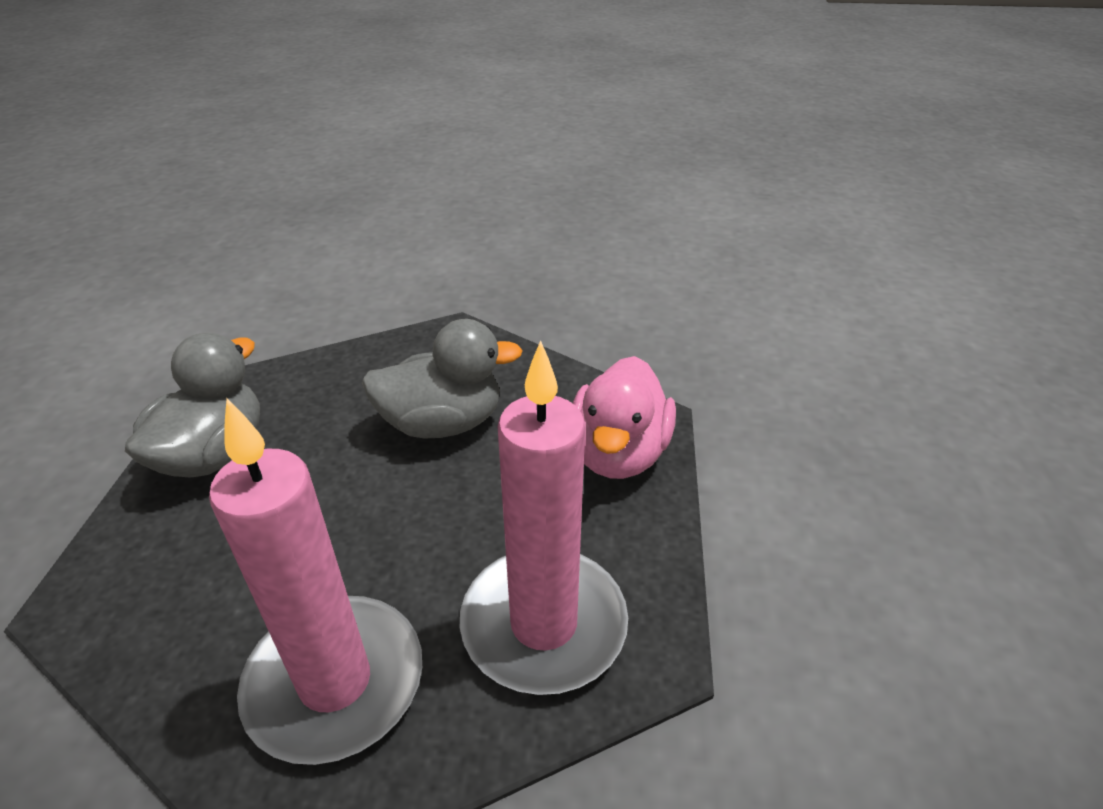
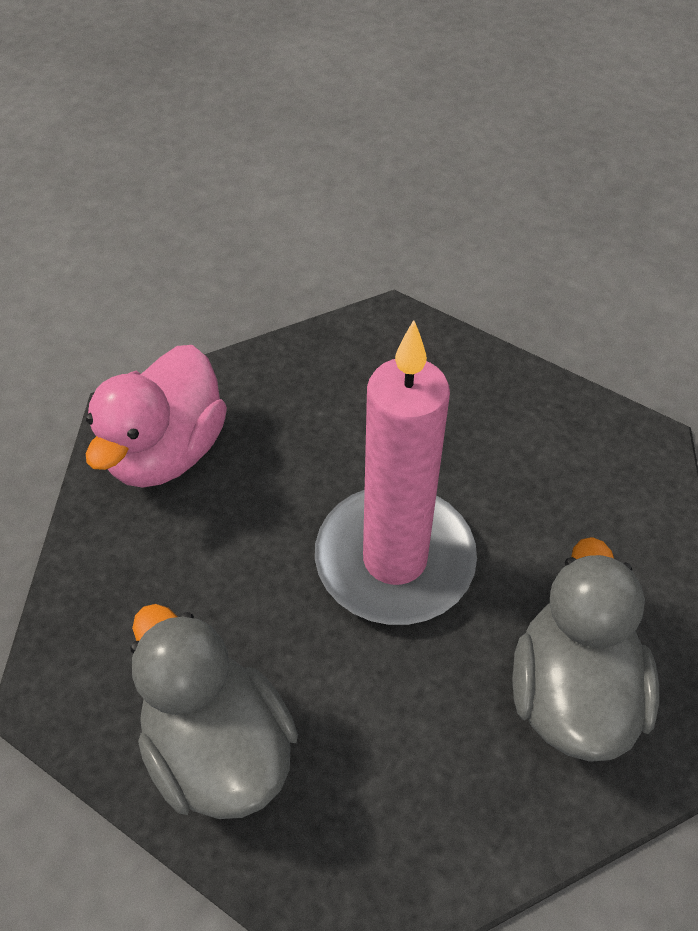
pink candle: [209,398,422,765] [459,340,628,695] = 2 -> [315,320,477,625] = 1

